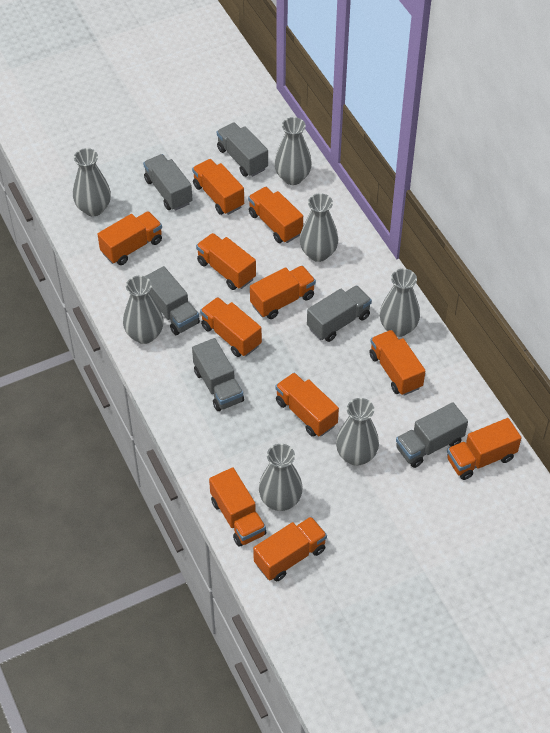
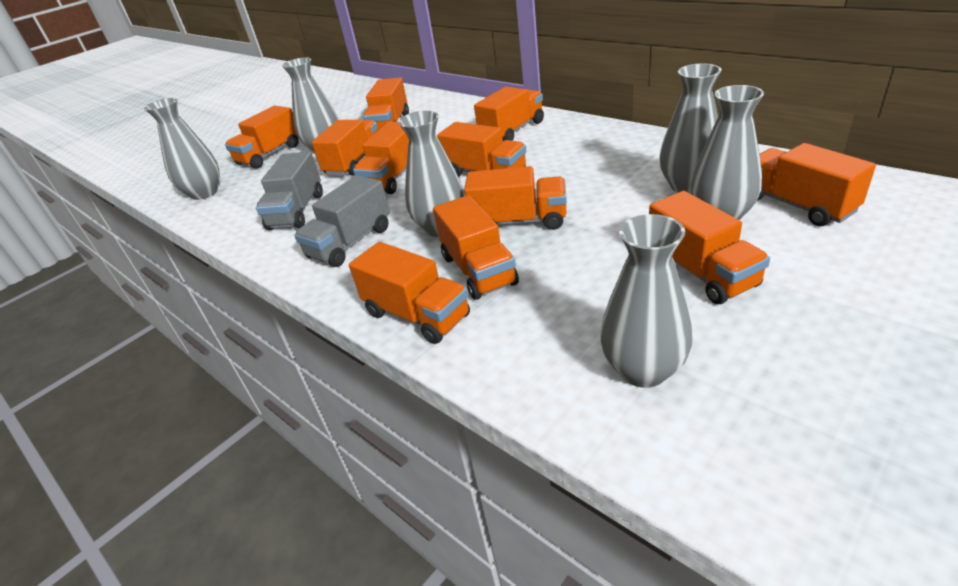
grey truck: [143,154,192,211] [145,266,200,335] [192,338,244,411] [217,123,268,177] [307,285,372,342] [396,402,468,468] = 6 -> [256,151,323,230] [294,175,390,267] = 2
grey vase: [73,148,111,216] [123,276,164,344] [259,444,303,511] [275,117,312,185] [300,193,338,262] [336,398,379,466] [380,269,420,337] = 7 -> [144,98,220,200] [282,57,339,153] [398,111,465,237] [600,214,692,388] [659,64,722,194] [690,85,764,220] = 6

